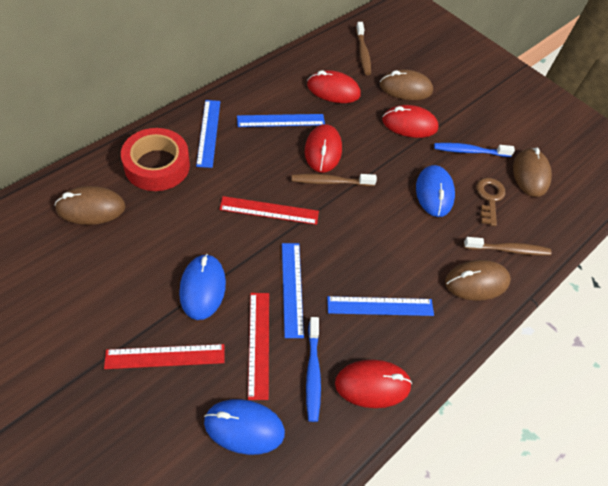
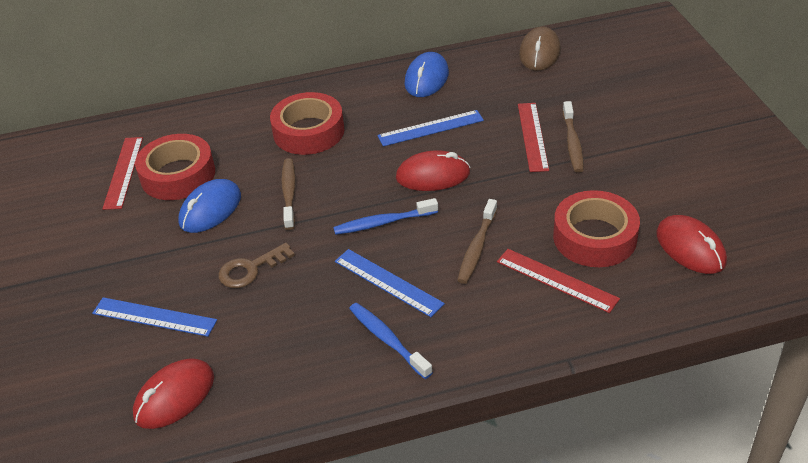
blue mouse: [179,254,226,320] [204,399,285,455] [416,165,455,217] = 3 -> [178,179,241,233] [405,52,449,97] = 2
blue ruler: [196,100,220,168] [237,114,325,127] [282,243,304,338] [327,296,434,316] = 4 -> [92,297,217,337] [335,249,445,317] [377,110,484,146] = 3
brown mouse: [55,186,126,225] [380,69,433,100] [445,260,511,301] [513,147,552,197] = 4 -> [519,26,561,71] = 1
red mouse: [305,124,342,172] [307,70,361,103] [335,360,412,408] [382,105,439,138] = 4 -> [133,358,214,429] [396,150,470,191] [656,215,727,274] = 3
red tape: [121,128,190,191] = 1 -> [135,134,215,200] [270,92,344,155] [553,190,640,267] = 3

